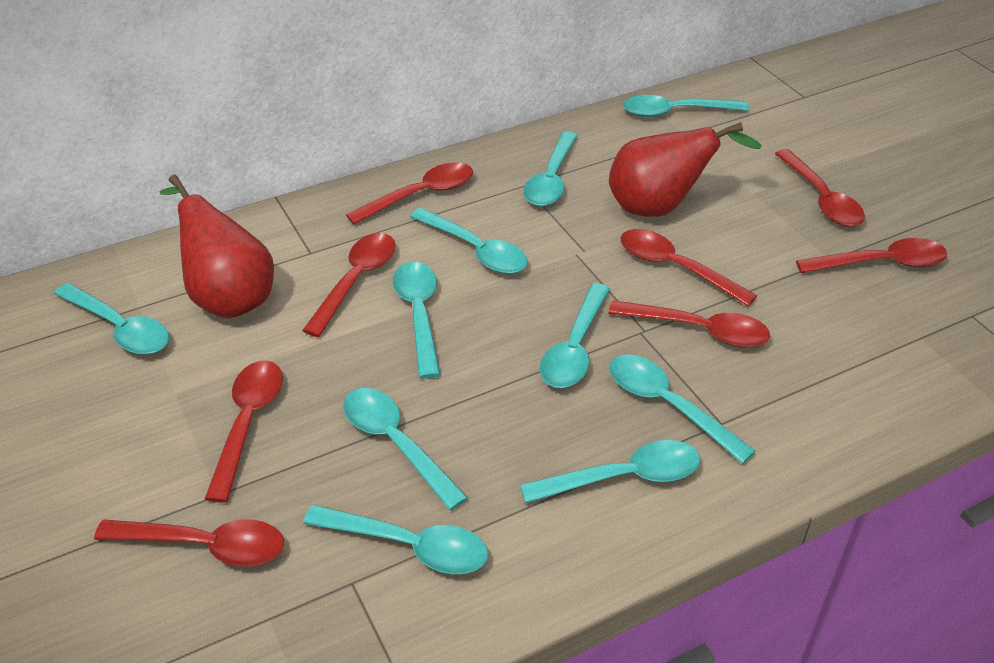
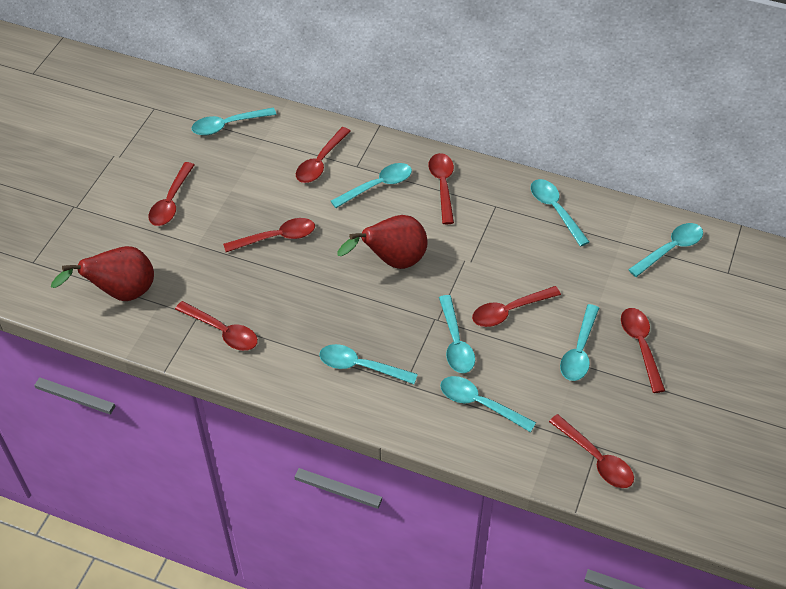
turquoise spoon: [54,283,169,354] [303,505,488,574] [343,388,468,510] [393,262,440,378] [410,207,528,274] [520,440,701,503] [523,131,578,206] [540,283,610,388] [609,354,756,464] [623,95,749,117] = 10 -> [191,107,276,135] [319,344,418,384] [331,163,412,208] [439,295,475,373] [440,376,536,433] [531,179,589,247] [560,304,599,381] [628,223,703,277] = 8

